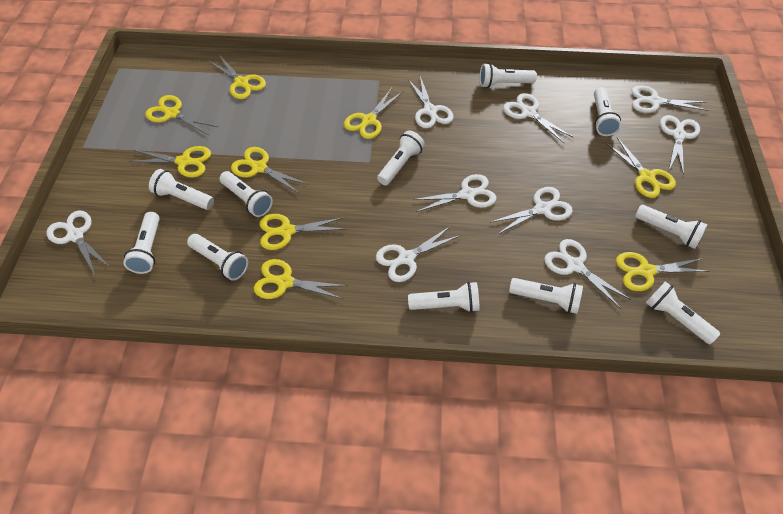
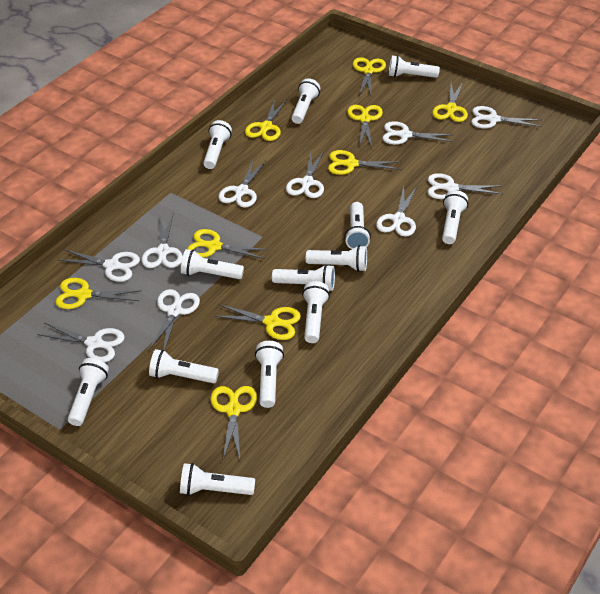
white flashlight: [123,212,160,274] [149,169,214,210] [187,234,248,281] [219,171,273,217] [377,130,425,185] [408,282,480,312] [480,63,537,88] [509,278,583,314] [594,87,621,136] [635,205,707,249] [646,281,720,344] = 11 -> [68,358,109,426] [149,349,219,383] [180,463,255,496] [181,249,244,279] [203,120,232,169] [255,341,284,408] [272,264,335,291] [291,79,320,124] [302,281,330,343] [306,245,367,272] [344,202,371,249] [389,55,440,78] [442,190,468,244] = 13
white scissors: [46,211,111,276] [376,226,461,282] [407,76,453,128] [411,174,496,212] [489,187,573,235] [503,93,573,143] [544,239,631,309] [632,85,709,113] [660,115,700,175] = 9 -> [37,323,124,362] [60,249,140,282] [142,215,183,268] [148,289,200,351] [219,158,266,207] [286,151,324,198] [376,186,417,237] [382,121,454,145] [428,173,502,199] [471,106,542,128] = 10

